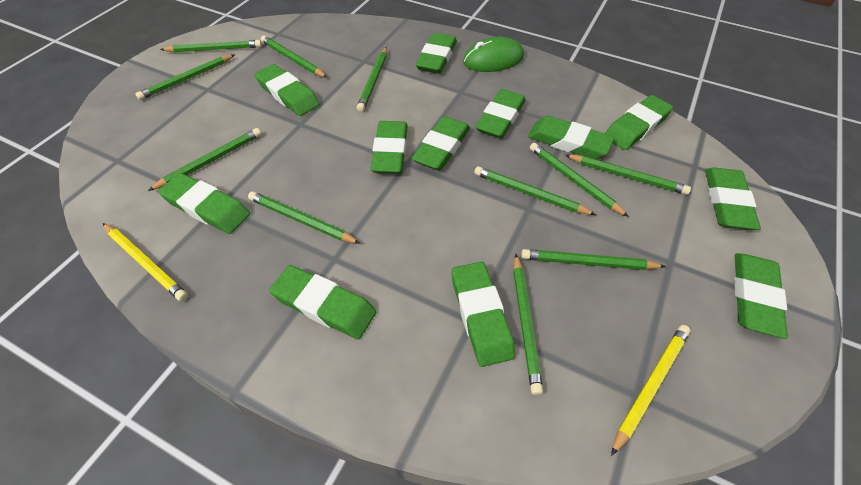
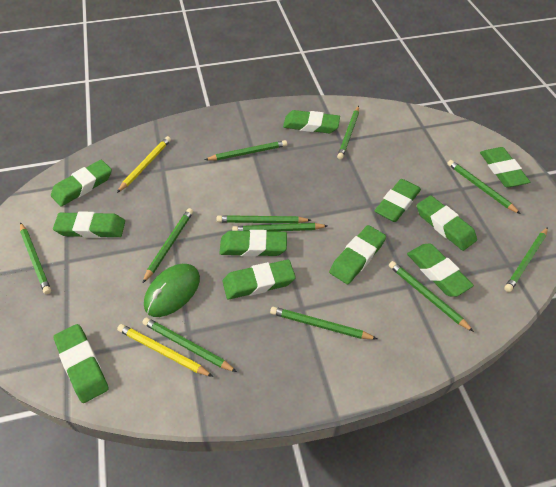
green eraser: [158,173,250,234] [255,64,319,116] [269,265,376,339] [371,121,408,174] [411,116,470,171] [416,33,457,74] [451,262,515,367] [475,89,526,139] [528,116,614,159] [605,95,673,150] [705,167,761,230] [734,253,788,339] = 12 -> [51,160,112,206] [53,211,125,238] [53,324,109,403] [219,230,287,257] [223,260,296,299] [283,110,340,133] [329,225,386,284] [375,179,421,222] [407,243,474,297] [417,195,477,251] [480,147,530,187] = 11

